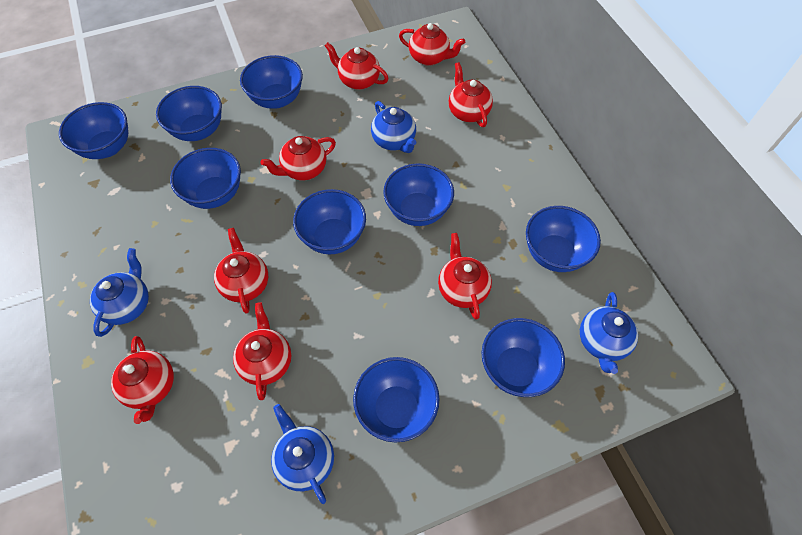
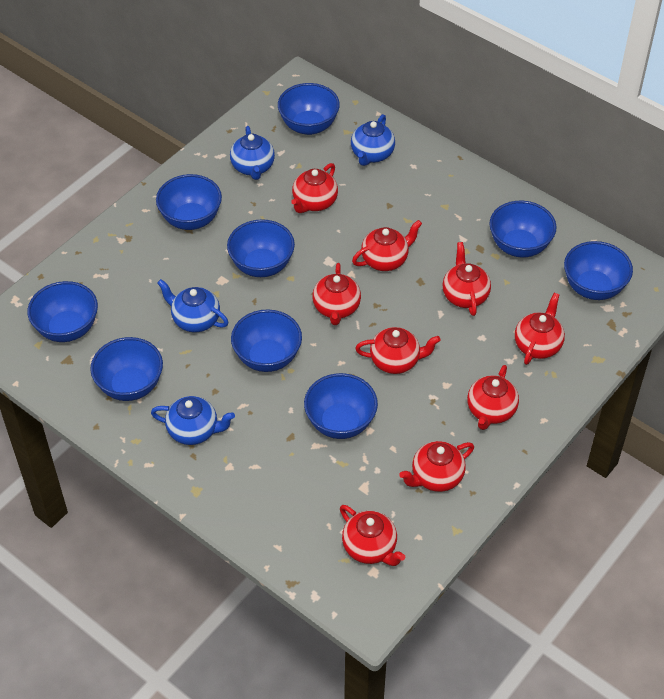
red teapot: [111,336,174,424] [214,228,268,314] [233,302,291,400] [261,136,336,180] [325,42,389,90] [399,23,465,66] [438,233,492,319] [449,62,493,127] = 8 -> [291,163,338,213] [312,263,361,325] [340,505,405,566] [352,220,422,271] [355,327,441,374] [399,441,474,492] [442,242,491,316] [467,365,519,430] [515,293,565,365] = 9

